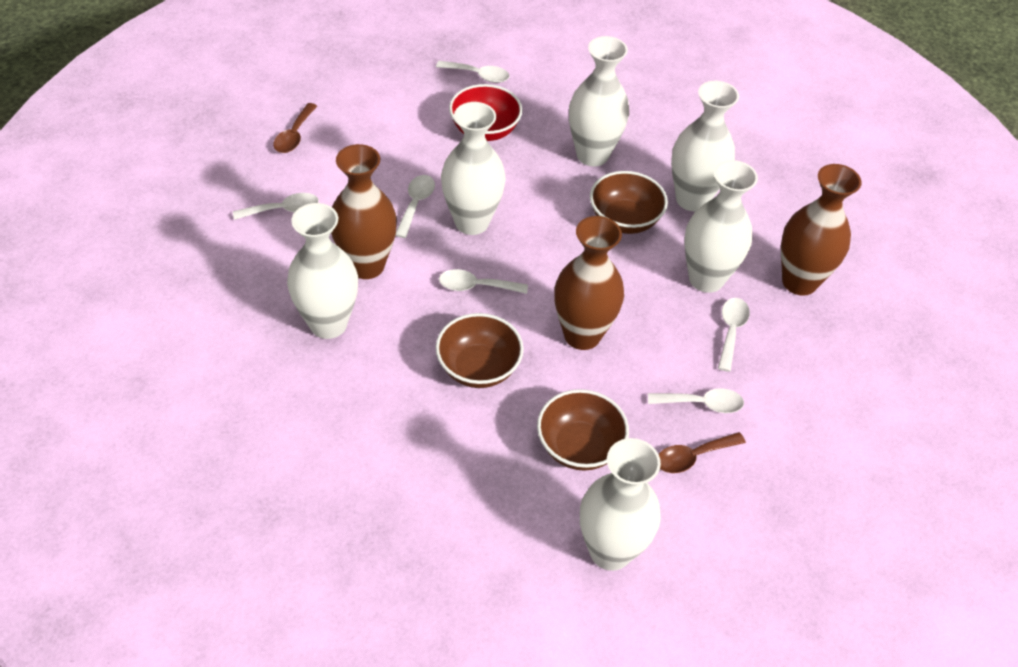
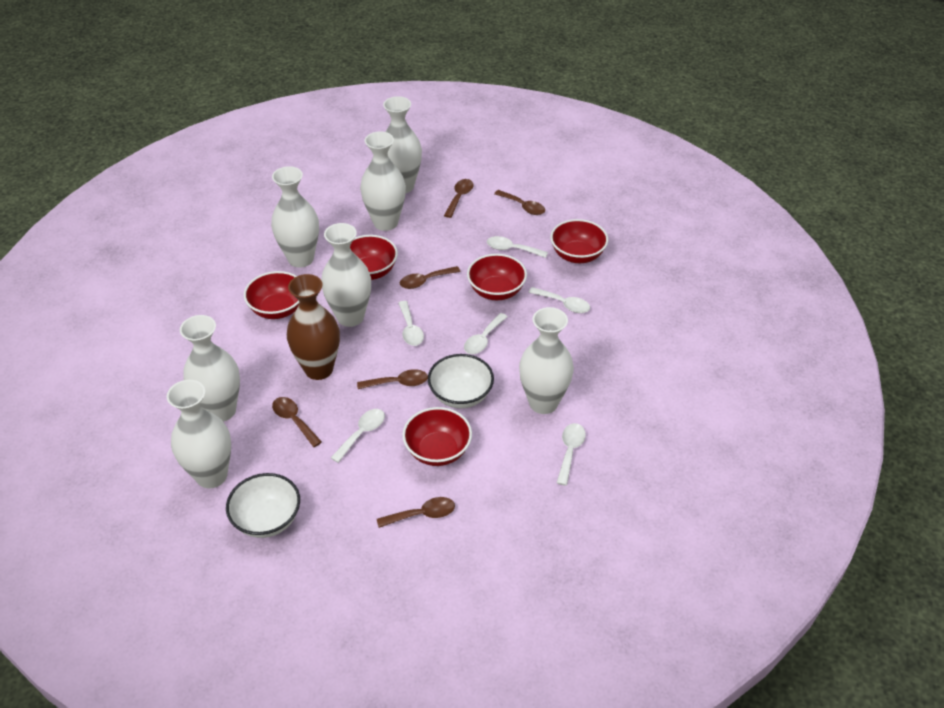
brown bowl: [436,313,524,388] [537,389,629,471] [590,171,668,234] = 3 -> none = 0
brown spoon: [273,103,317,153] [659,432,746,473] = 2 -> [272,397,322,447] [357,369,428,389] [377,497,455,528] [400,266,461,289] [444,179,473,218] [494,190,545,215] = 6
brown vase: [331,144,397,279] [555,216,624,350] [781,164,862,296] = 3 -> [287,274,340,380] = 1
red bowl: [449,84,523,141] = 1 -> [244,271,299,319] [350,235,398,280] [402,407,472,466] [467,254,527,300] [550,219,608,263] = 5
white bowl: none = 0 -> [226,473,300,538] [428,354,494,409] = 2
white vase: [287,203,358,339] [441,102,506,235] [569,36,629,167] [580,438,661,571] [671,81,739,211] [684,160,758,293] = 6 -> [167,380,231,488] [180,315,240,422] [271,166,319,268] [321,223,371,327] [360,132,406,231] [383,96,422,193] [519,307,574,414] = 7

